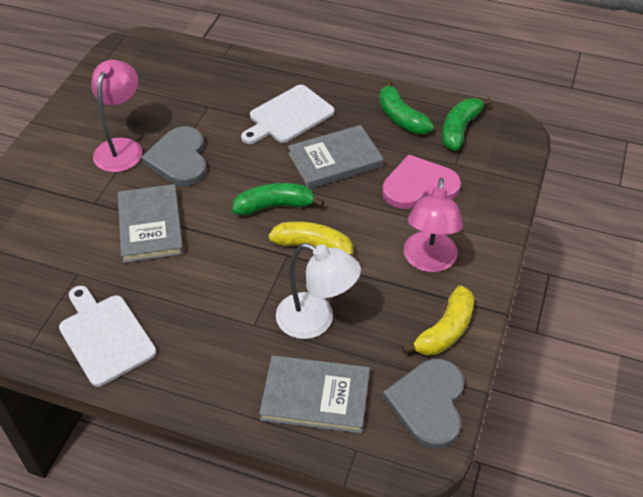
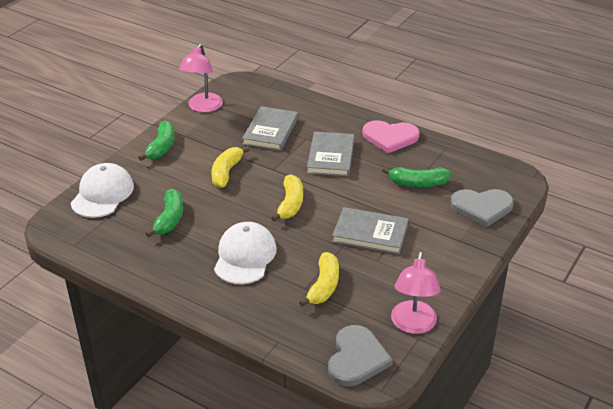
white cap: none = 0 -> [71,163,134,218] [214,222,277,284] = 2
white cutting board: [59,286,156,387] [241,85,334,144] = 2 -> none = 0
white lamp: [276,243,361,339] = 1 -> none = 0
yellow banana: [269,221,359,262] [402,286,474,355] = 2 -> [211,146,250,188] [271,174,303,222] [299,252,339,307] = 3

